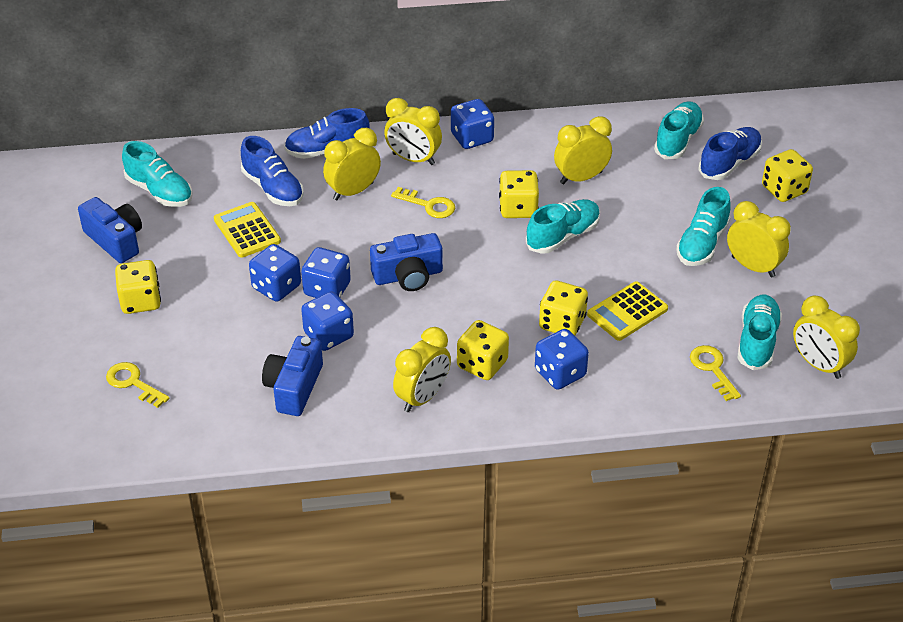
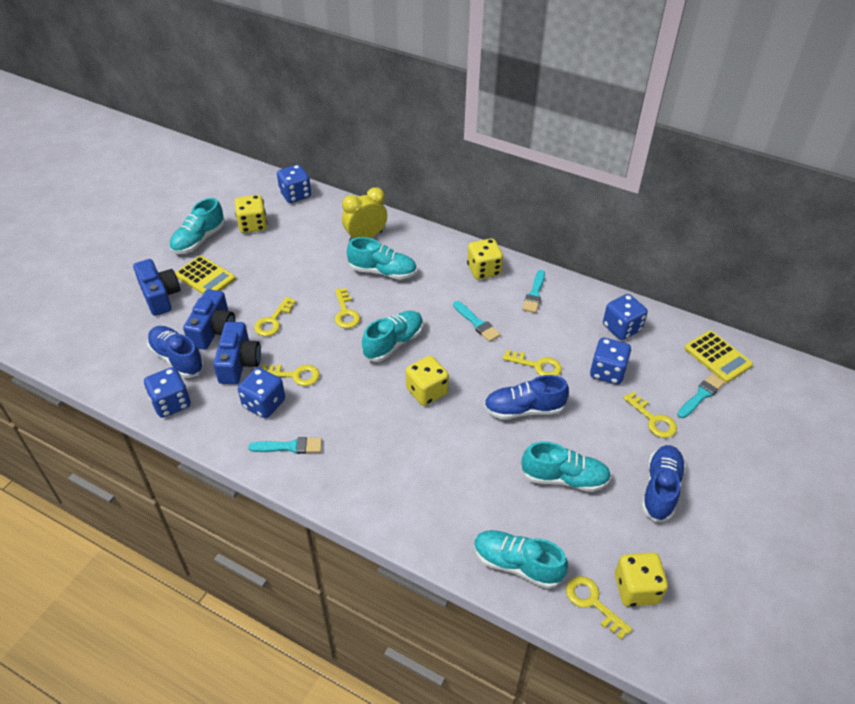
turquoise brush: none = 0 -> [248,437,322,454] [453,301,501,342] [522,270,545,313] [677,374,725,418] = 4
yellow clock: [323,128,381,200] [384,98,442,165] [393,327,451,412] [554,116,612,184] [727,201,791,278] [793,296,860,379] = 6 -> [342,187,387,241] = 1
yellow dice: [115,260,161,314] [457,320,509,380] [499,170,539,218] [539,280,588,335] [762,149,813,202] = 5 -> [234,195,267,233] [406,356,449,406] [467,239,503,279] [615,552,668,607] = 4
yellow key: [106,362,170,408] [391,187,455,218] [690,345,741,401] = 3 -> [254,297,296,336] [262,364,320,386] [335,288,360,328] [502,350,562,376] [566,576,632,639] [623,392,677,438] = 6

